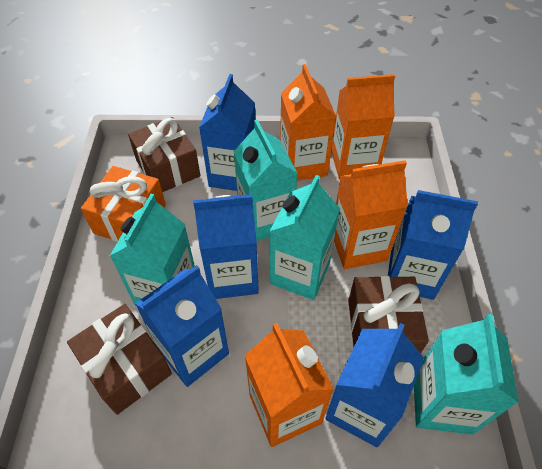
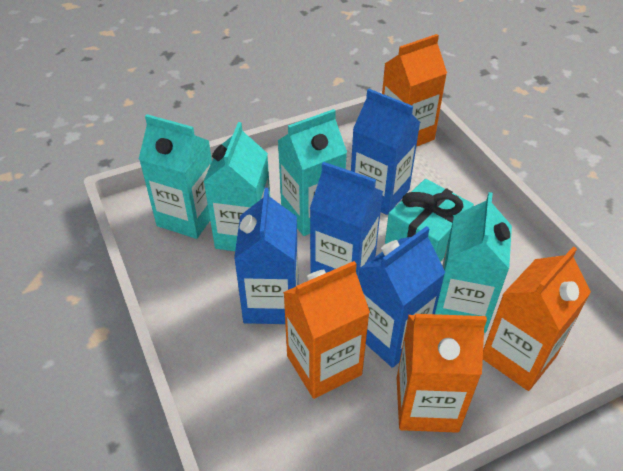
blue carton: [135,265,229,387] [193,194,259,299] [199,74,255,191] [325,323,424,447] [388,190,478,300] = 5 -> [234,188,298,324] [310,162,383,279] [351,89,420,215] [359,226,445,368] = 4
brown gift: [67,304,172,415] [128,117,201,192] [348,276,429,354] = 3 -> none = 0
orange gift: [81,166,166,242] = 1 -> none = 0
turquoise gift: none = 0 -> [385,179,474,262] = 1

